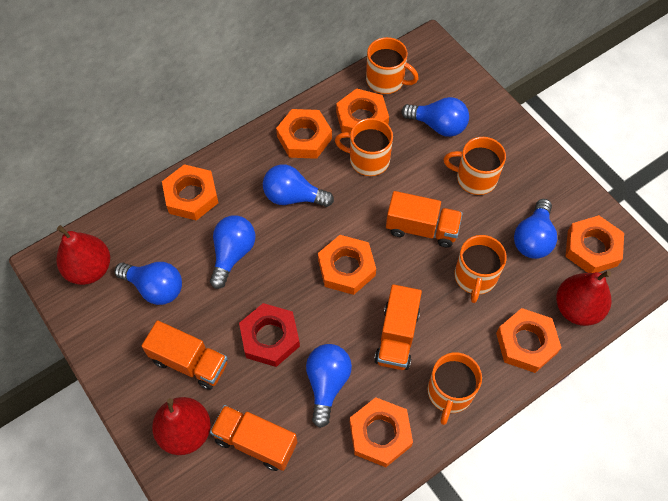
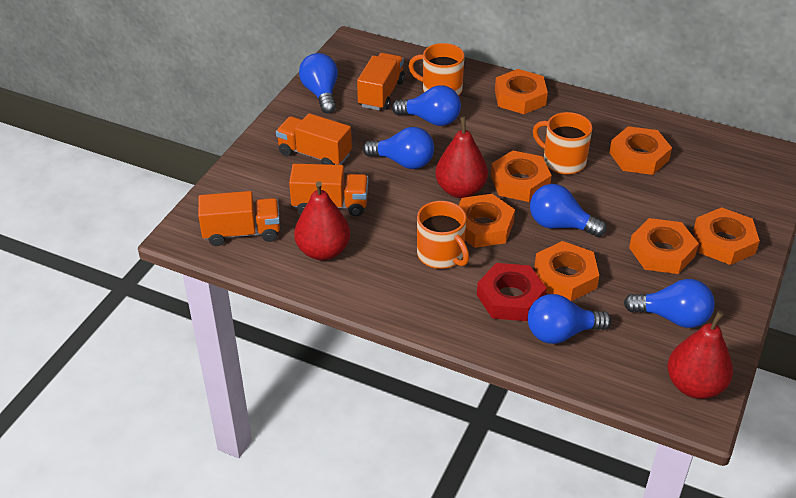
orange mug: [335,118,393,176] [366,37,419,94] [428,352,482,425] [444,137,506,195] [454,235,507,303] = 5 -> [409,43,464,96] [417,201,469,269] [533,112,592,174] = 3

